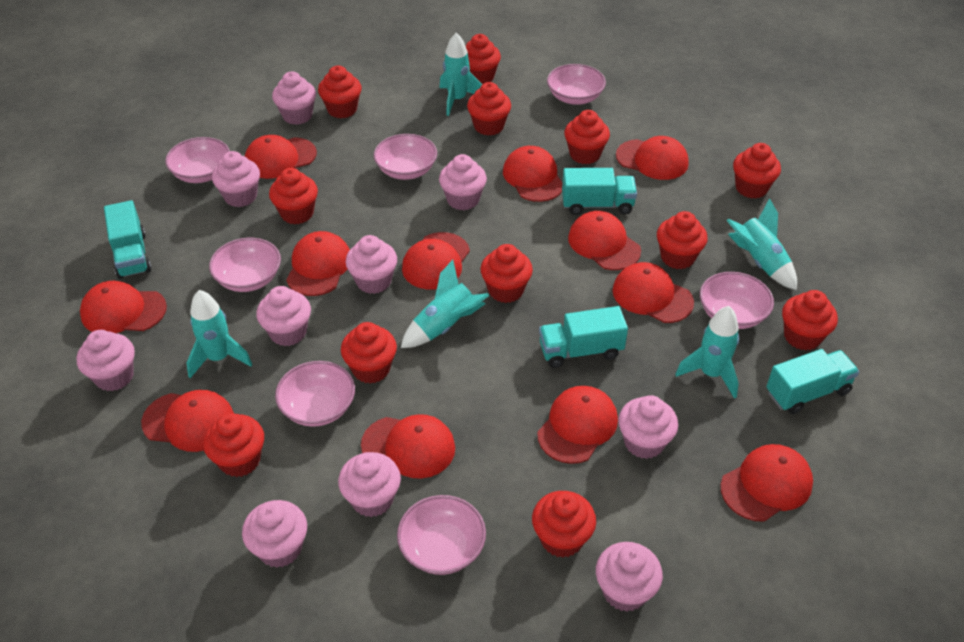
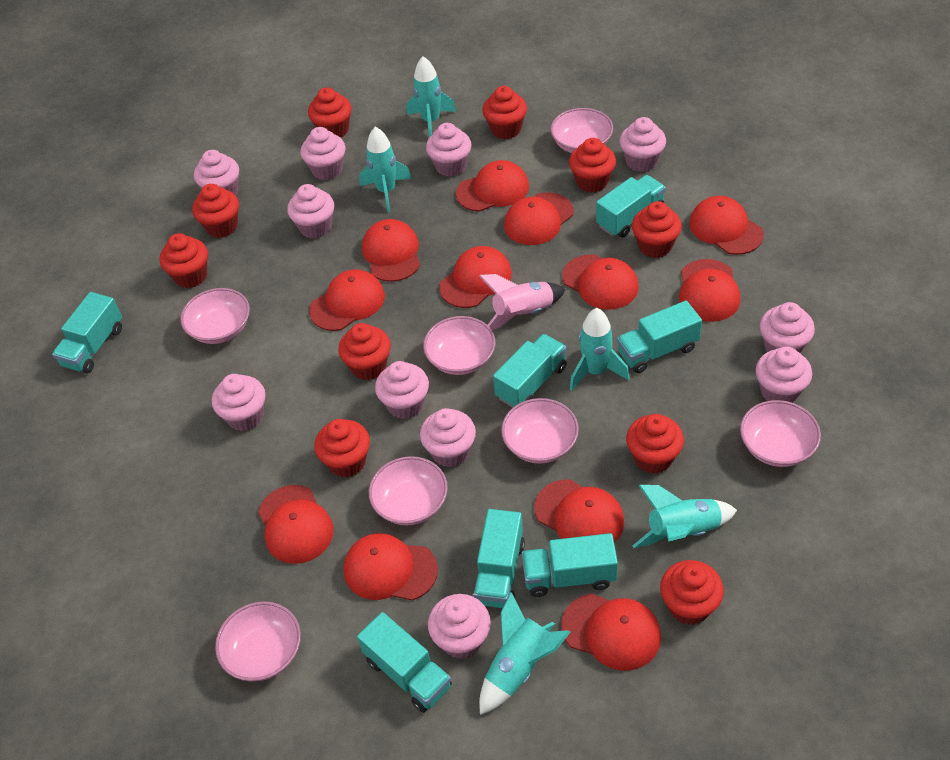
pink cupcake: [77,330,135,391] [212,151,260,207] [242,500,307,568] [256,286,311,346] [272,72,316,125] [338,452,401,517] [346,235,397,294] [439,154,487,210] [596,542,663,612] [618,395,678,459] = 10 -> [194,150,239,195] [212,374,265,431] [287,184,334,239] [300,127,345,180] [375,361,429,419] [420,408,476,467] [426,123,471,177] [428,594,491,659] [620,117,666,172] [756,346,812,403] [760,302,815,353] = 11
pink rocket: none = 0 -> [479,274,565,330] = 1
red cupcake: [203,413,264,477] [269,168,318,224] [318,66,361,118] [341,322,397,383] [466,34,501,84] [467,82,511,136] [481,244,533,303] [532,491,596,558] [564,110,610,164] [657,211,707,269] [733,143,781,199] [782,290,838,350] = 12 -> [159,233,208,288] [192,184,239,238] [308,87,352,138] [314,419,370,478] [338,323,391,380] [482,86,527,139] [569,138,616,193] [626,414,684,474] [632,201,682,258] [660,560,724,625] = 10
turquoise truck: [104,200,152,279] [539,306,628,368] [562,168,637,215] [766,349,859,414] = 4 -> [52,292,122,374] [357,612,452,713] [473,509,525,608] [493,334,567,408] [522,533,618,597] [596,175,666,238] [617,301,702,373] = 7

